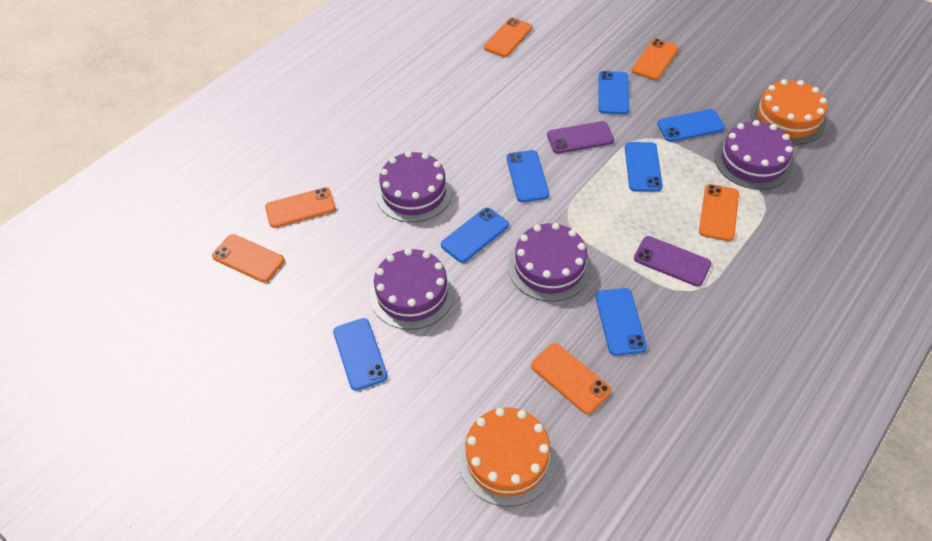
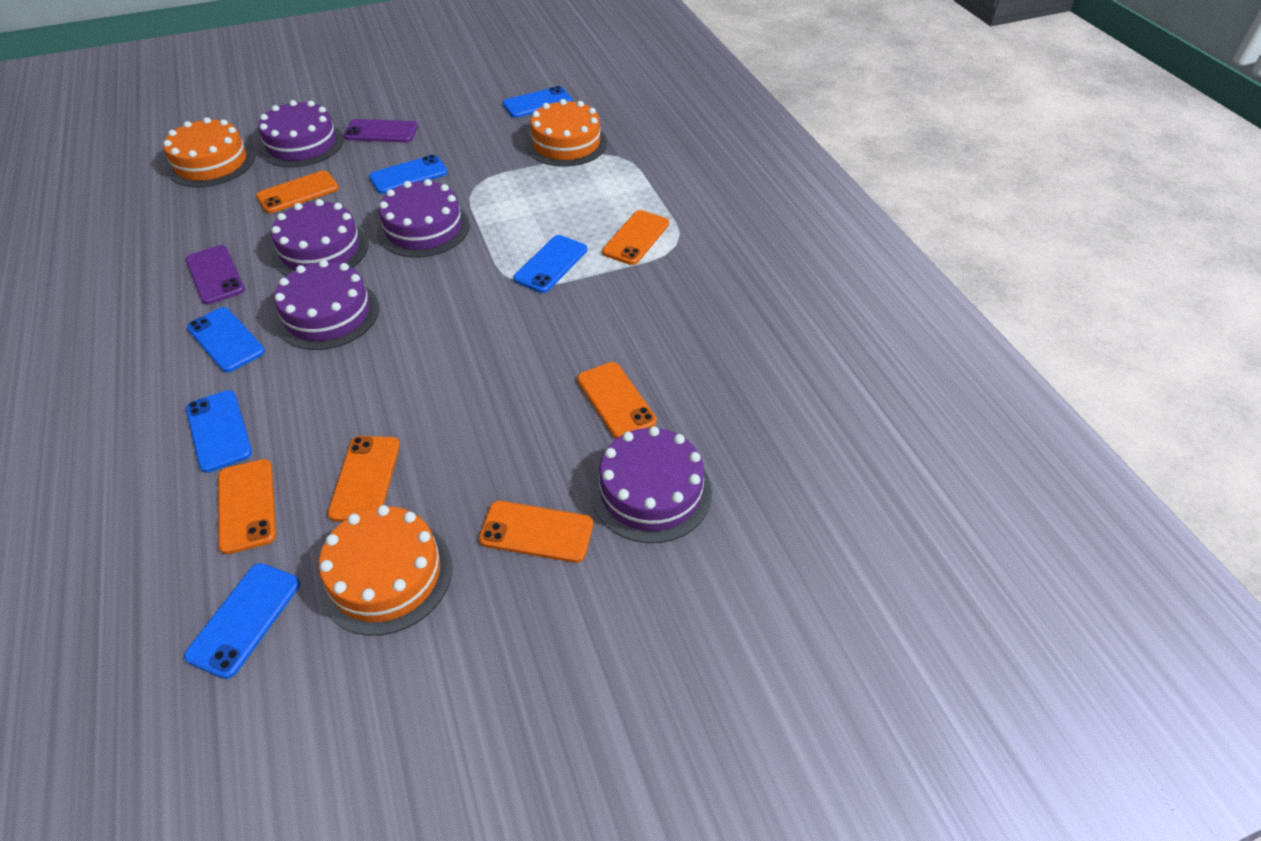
blue phone: [333,318,388,391] [441,207,509,263] [507,150,549,202] [595,288,647,356] [599,71,629,114] [625,142,663,192] [657,109,725,142] = 7 -> [184,563,300,679] [186,390,252,473] [187,307,265,372] [369,155,448,194] [503,86,573,118] [513,235,587,293] = 6
orange cake: [458,408,557,507] [751,79,827,145] = 2 -> [163,117,255,187] [318,505,452,636] [525,99,607,167] = 3
purple cake: [370,248,455,330] [376,151,452,222] [508,223,592,302] [714,120,793,190] = 4 -> [258,100,344,167] [271,199,368,276] [274,260,379,350] [377,179,470,258] [591,426,712,543] = 5

